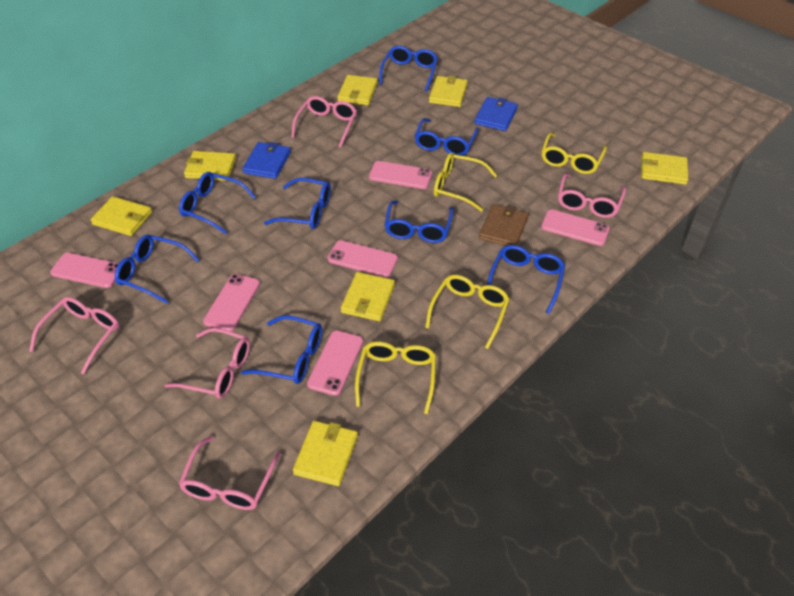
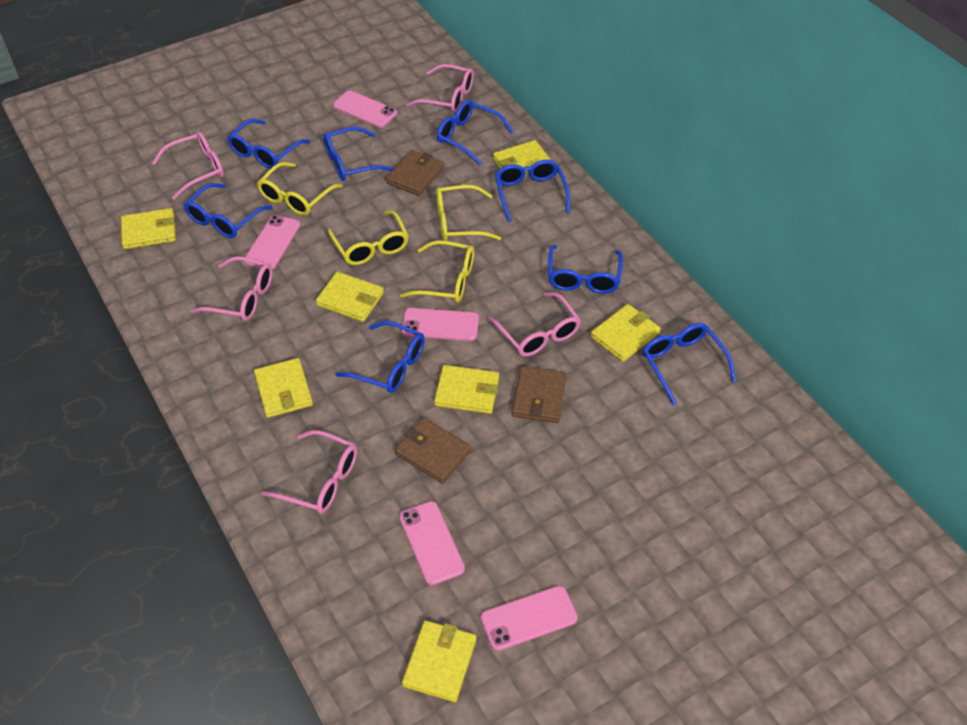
blue wallet: [242,142,291,179] [474,97,518,131] = 2 -> none = 0
brown wallet: [479,204,529,246] = 1 -> [386,150,445,196] [395,418,471,484] [512,366,567,423] = 3
pink phone: [50,253,119,288] [203,274,260,331] [307,330,363,396] [328,240,398,277] [369,161,432,189] [541,209,610,246] = 6 -> [244,215,300,270] [333,91,397,128] [399,501,465,585] [402,308,479,341] [480,586,578,651] = 5

